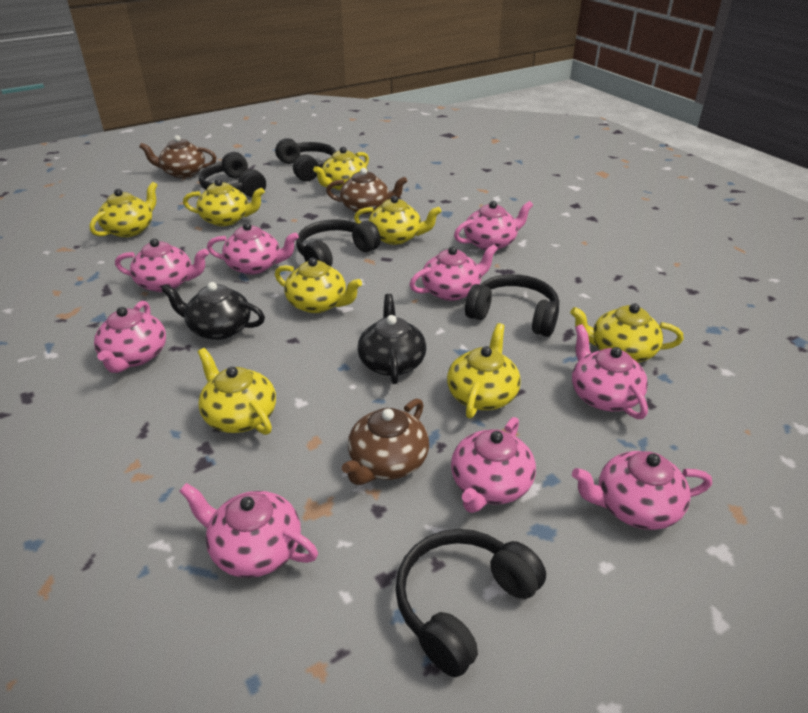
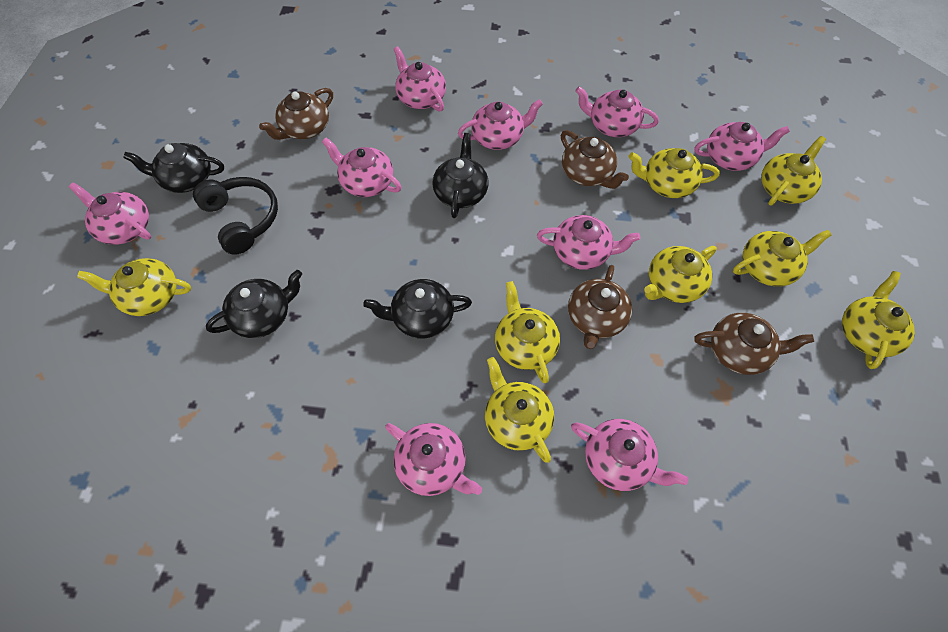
black headphones: [199,152,266,197] [275,138,337,182] [296,219,381,267] [395,529,546,677] [465,274,559,337] = 5 -> [193,177,278,255] = 1
black teapot: [161,282,265,340] [357,294,426,384] = 2 -> [123,143,224,193] [206,270,302,338] [363,279,472,339] [432,133,488,218] = 4
brown teapot: [139,135,217,178] [326,168,407,214] [342,398,429,485] = 3 -> [259,88,333,140] [561,130,629,189] [568,265,632,349] [694,313,814,375] = 4

